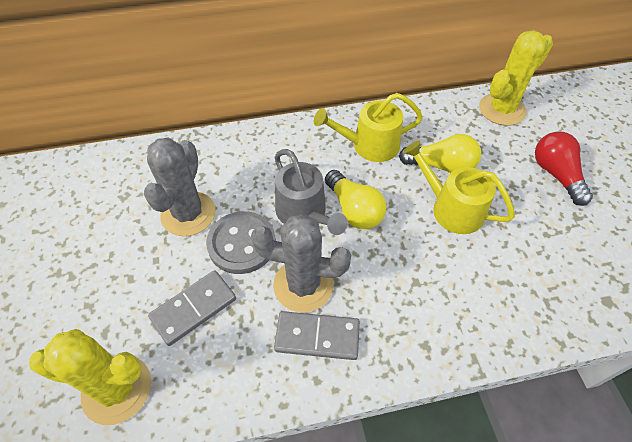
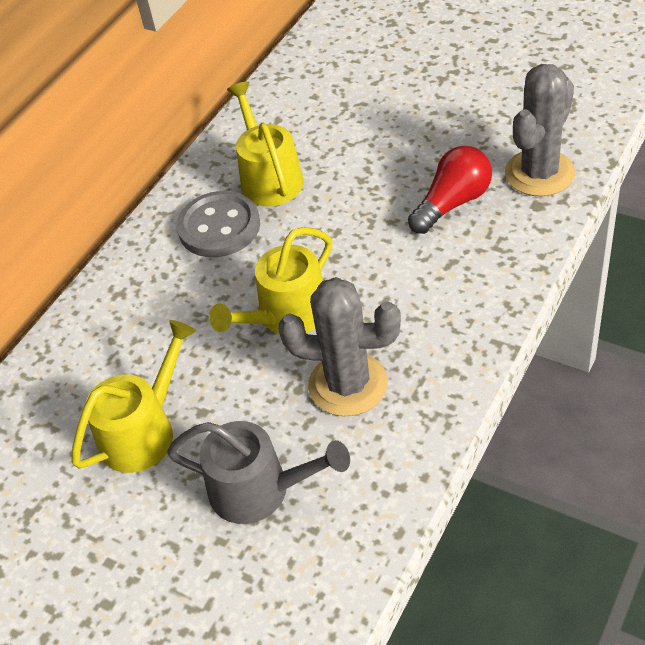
grey domino: [148,270,236,346] [274,311,360,360] = 2 -> none = 0
yellow cactus: [29,329,151,425] [479,31,553,126] = 2 -> none = 0
yellow light bulb: [325,170,386,229] [399,134,481,173] = 2 -> none = 0
yellow watering can: [314,93,423,162] [403,140,515,234] = 2 -> [71,320,196,473] [209,227,332,334] [227,81,303,206] = 3

